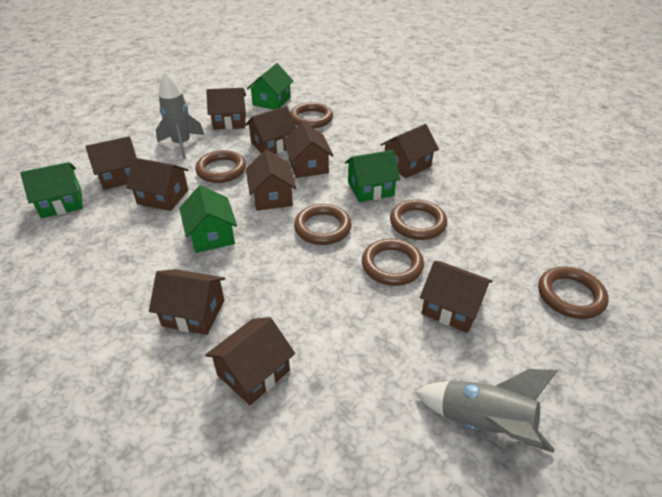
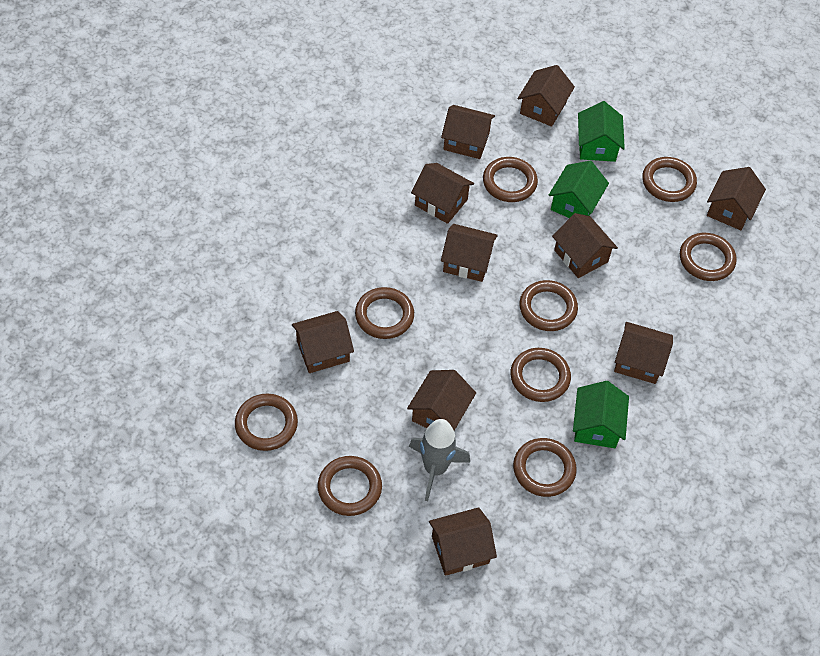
brown ring: [195,150,246,183] [290,102,333,128] [294,204,352,245] [362,239,424,286] [390,200,447,240] [538,267,609,319] = 6 -> [235,394,298,451] [318,456,382,516] [355,287,414,339] [483,157,538,202] [510,348,571,402] [513,438,577,497] [519,280,578,331] [642,157,697,202] [680,233,737,281] = 9
green house: [20,162,83,218] [179,185,237,253] [247,63,294,110] [345,150,400,202] = 4 -> [548,161,609,218] [573,381,629,448] [578,101,625,162] = 3
grey rocket: [156,72,204,159] [415,369,557,453] = 2 -> [409,419,470,501] = 1

